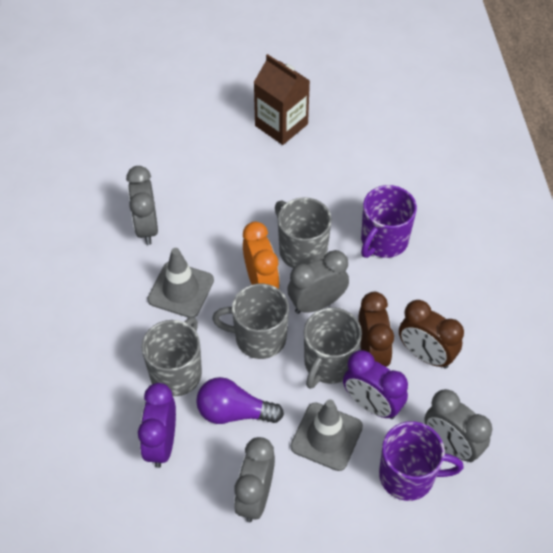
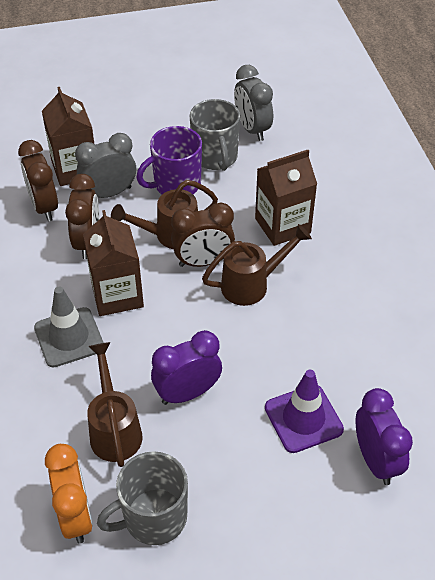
brown carton: [253,54,310,145] = 1 -> [42,87,94,186] [83,210,144,316] [255,150,317,246] = 3
brown clock: [358,292,394,367] [399,300,464,369] = 2 -> [18,140,58,221] [65,174,99,259] [171,202,235,267] = 3
brown watering can: none = 0 -> [87,342,143,467] [111,180,218,249] [202,224,312,306] = 3
grey clock: [126,166,158,245] [234,437,275,522] [287,250,349,314] [424,389,492,462] = 4 -> [75,133,136,198] [234,65,273,141] = 2
grey mug: [142,317,202,397] [212,284,289,359] [275,197,332,268] [304,307,362,389] = 4 -> [97,451,188,545] [190,99,240,171] = 2
grey traffic cone: [147,248,214,318] [290,399,363,471] = 2 -> [34,287,104,368] = 1
purple light bulb: [196,377,284,424] = 1 -> none = 0
purple mug: [361,185,417,258] [379,421,463,501] = 2 -> [136,126,202,194] = 1
purple traffic cone: none = 0 -> [265,370,344,453] = 1

